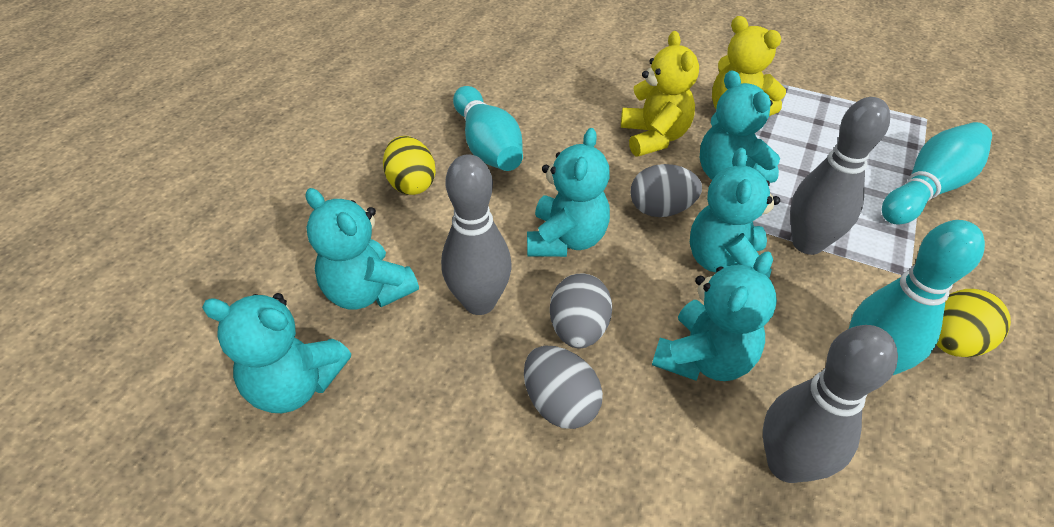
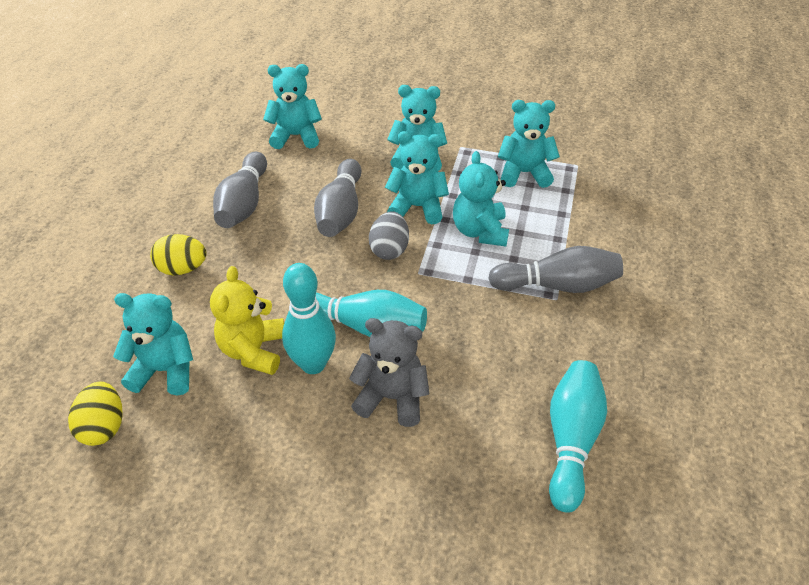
grey egg: [524,346,603,429] [550,274,612,348] [631,164,702,217] = 3 -> [369,211,409,260] = 1
grey teddy bear: none = 0 -> [349,318,430,427] = 1
yellow teddy bear: [621,31,699,156] [712,16,786,116] = 2 -> [210,266,284,375] = 1

